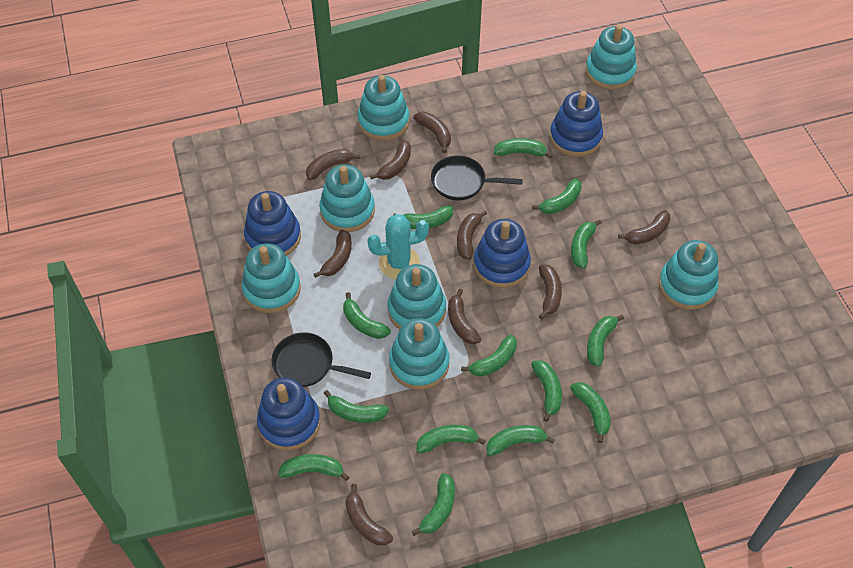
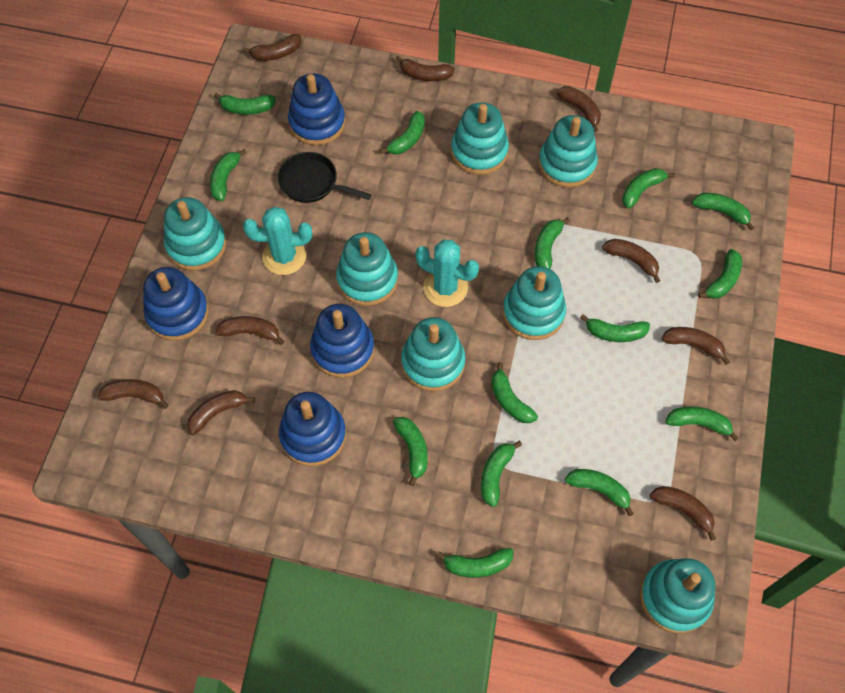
black pan: [272,332,371,387] [431,155,523,200] = 2 -> [278,152,372,203] = 1
turquoise cactus: [367,214,429,279] = 1 -> [243,207,312,275] [415,240,479,307] = 2

